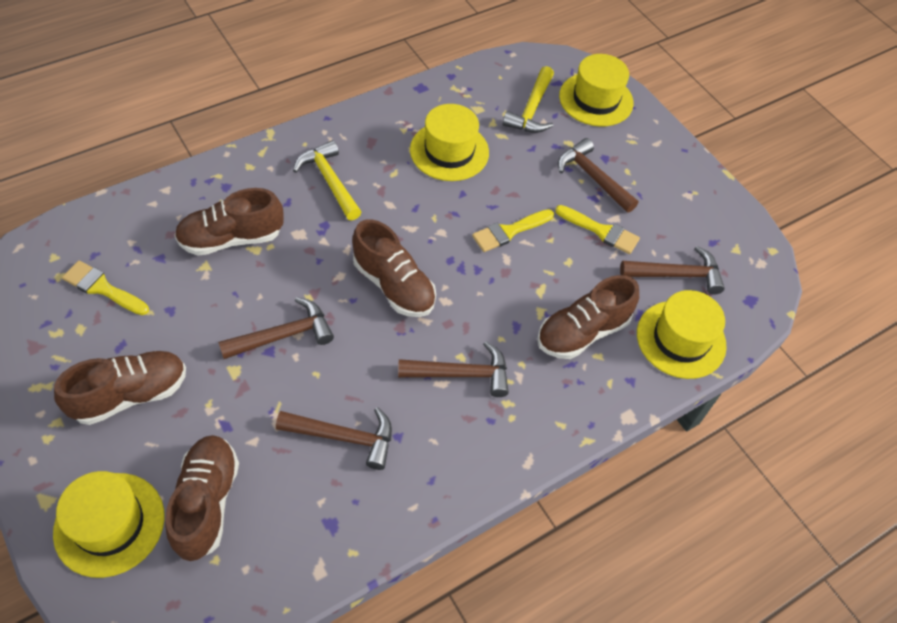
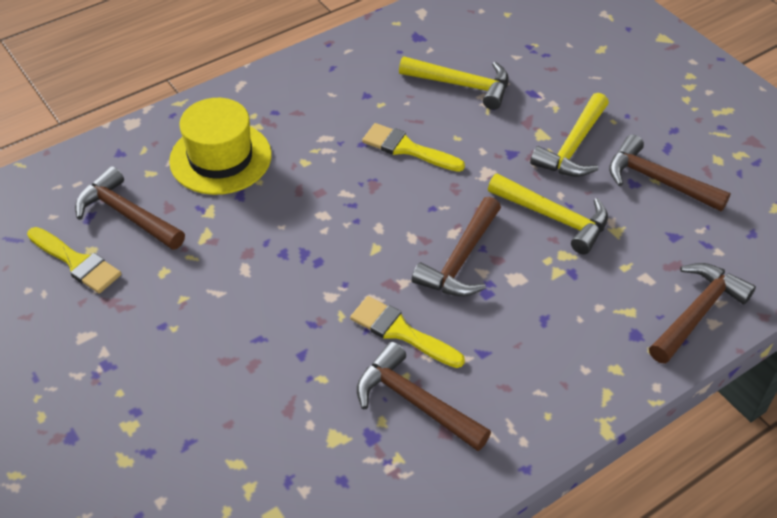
brown shoe: [54,351,186,425] [165,435,239,561] [174,188,284,256] [352,219,436,317] [537,275,639,359] = 5 -> none = 0
yellow hammer: [293,140,361,220] [502,66,554,133] = 2 -> [399,56,509,110] [488,173,608,255] [530,93,609,177] = 3
yellow hat: [53,471,165,578] [410,104,489,181] [559,54,633,127] [637,290,727,379] = 4 -> [169,98,272,195] = 1

